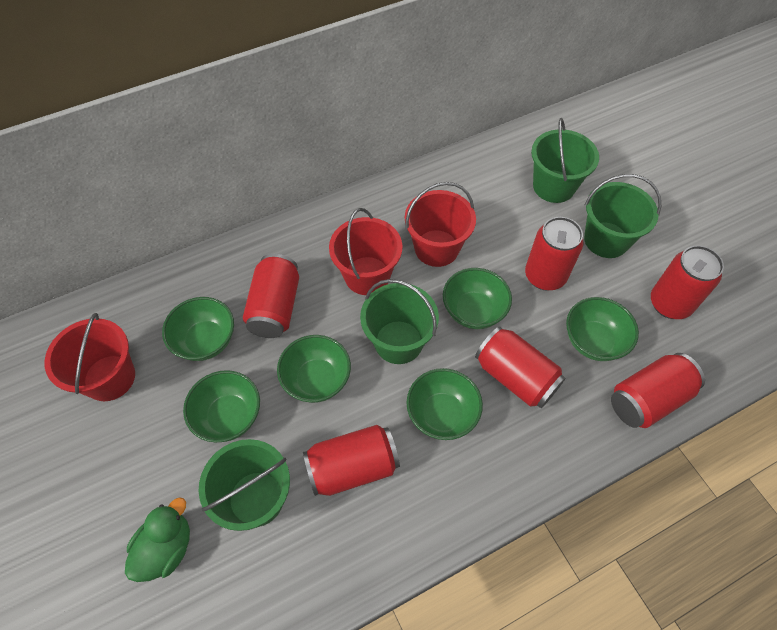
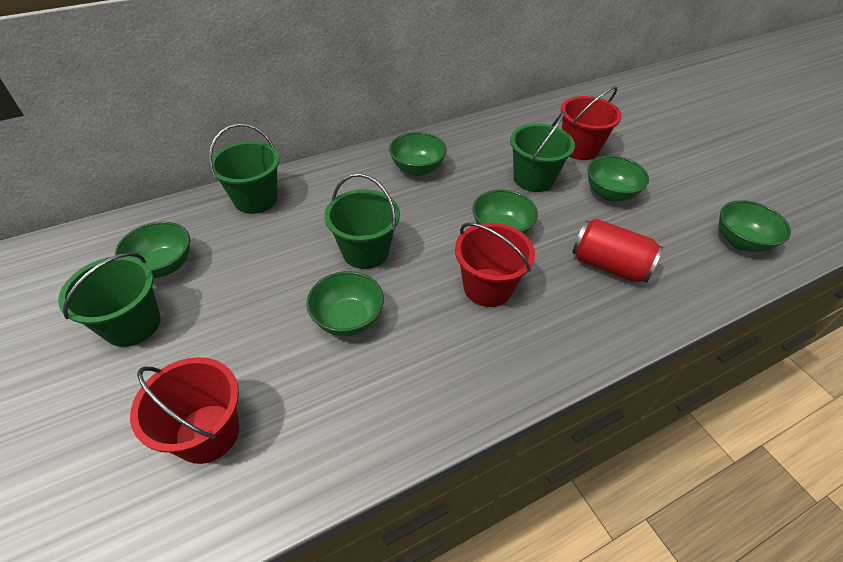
green duck: [125,497,190,582] = 1 -> none = 0
red can: [243,254,299,338] [303,425,400,496] [475,326,565,408] [525,217,583,291] [611,353,705,428] [651,245,724,319] = 6 -> [572,219,663,283] = 1

